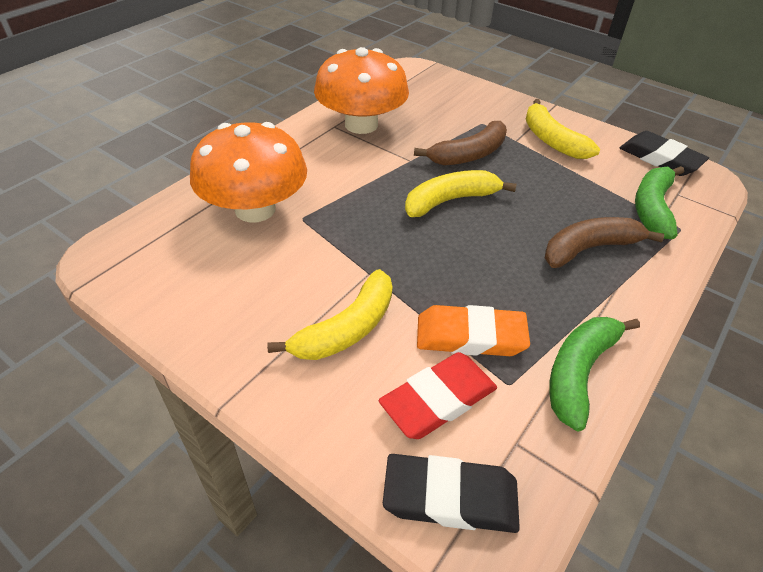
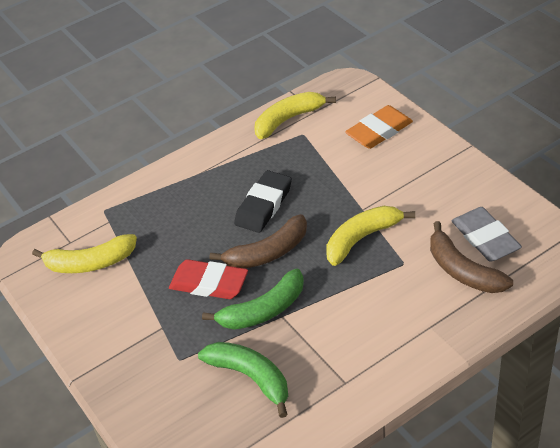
black eraser: [383,454,520,533] [620,131,709,176] = 2 -> [234,170,292,233] = 1
grey eraser: none = 0 -> [452,207,522,262] = 1
orange mushroom: [190,122,307,222] [314,47,409,134] = 2 -> none = 0

